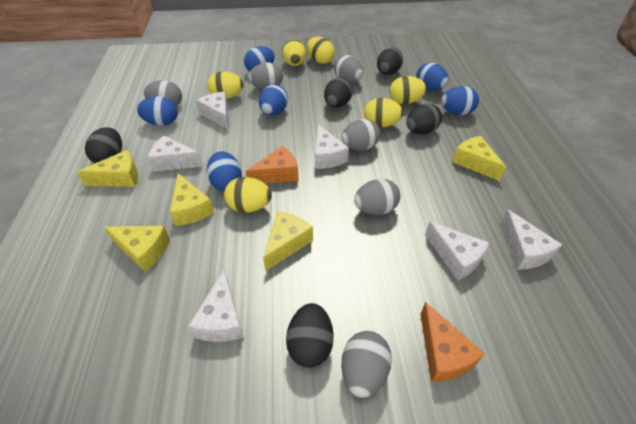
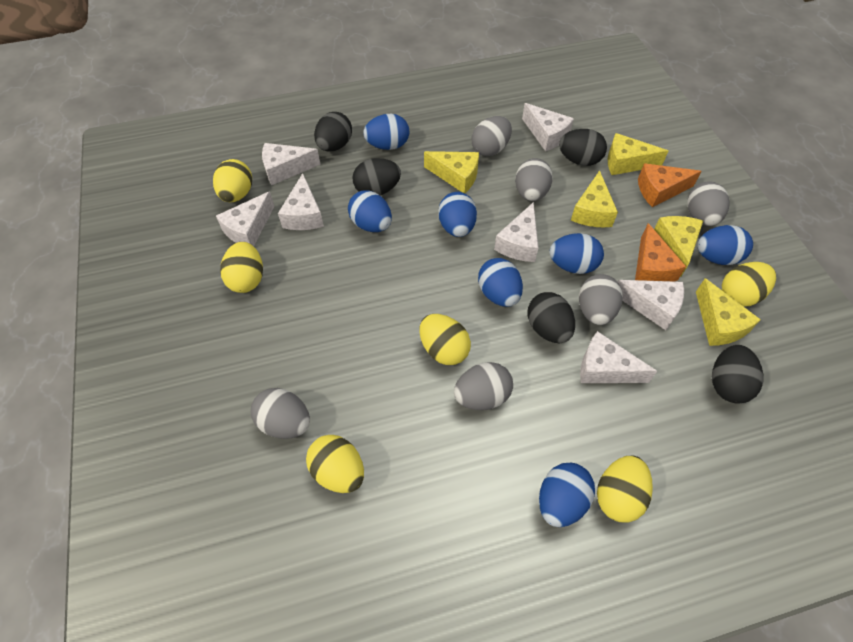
blue egg: [137,96,178,126] [207,151,242,191] [244,46,275,72] [259,85,288,116] [416,62,449,91] [441,86,479,115] = 6 -> [348,190,392,232] [363,114,409,150] [438,192,477,237] [478,258,523,307] [539,463,595,527] [549,233,604,274] [698,225,753,265] = 7
white cheese: [148,136,203,172] [188,270,244,342] [196,91,229,130] [315,125,349,169] [425,221,489,280] [501,209,562,270] = 6 -> [216,191,275,246] [262,143,321,185] [278,173,324,230] [494,202,539,262] [522,103,574,151] [580,331,657,383] [618,280,684,330] = 7

